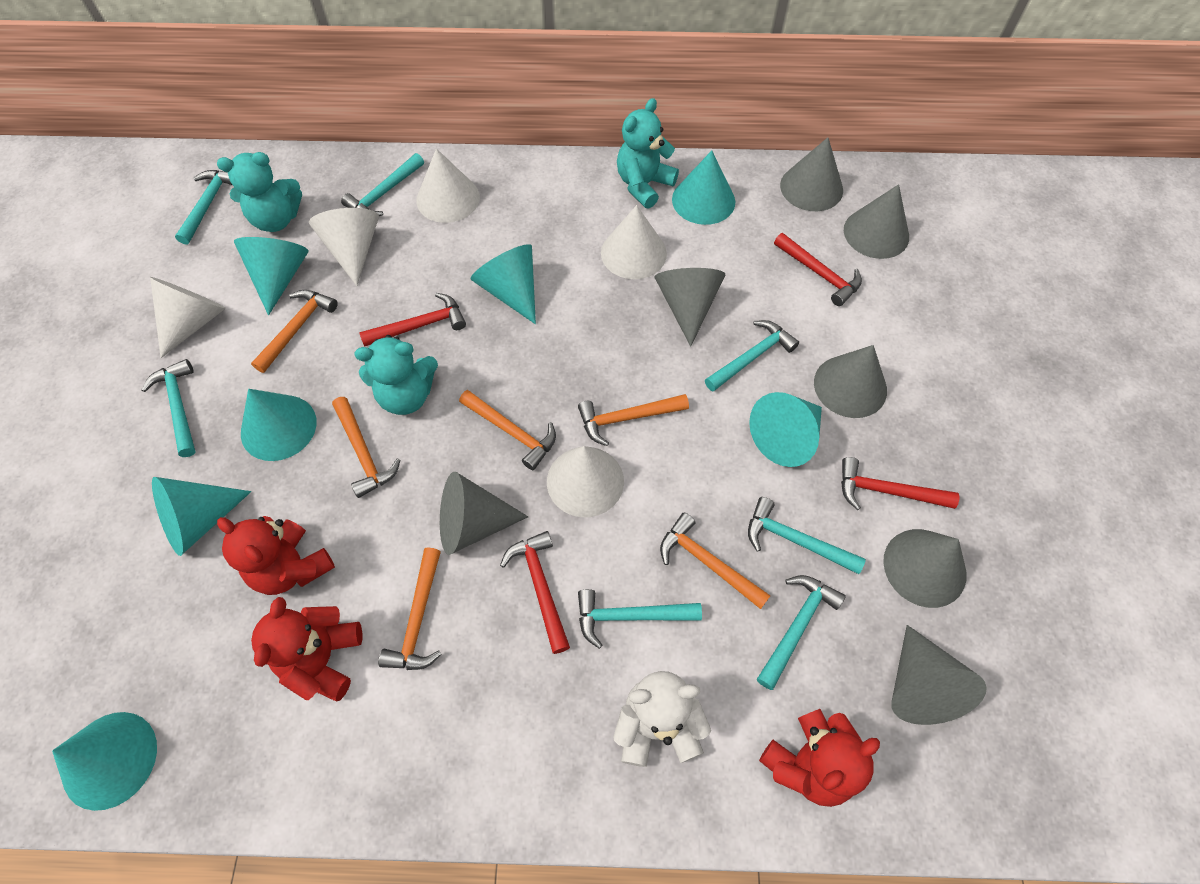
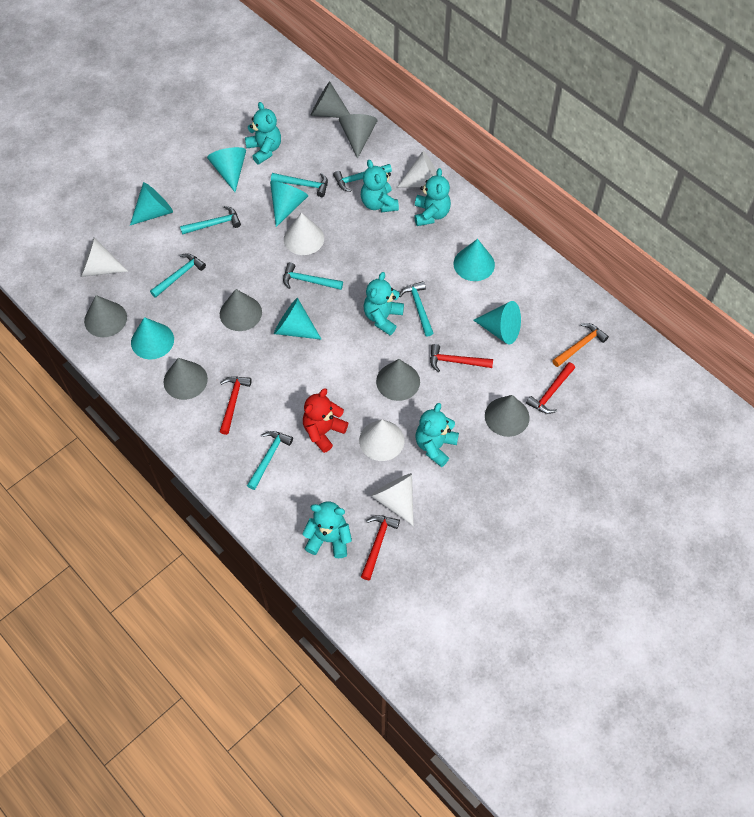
orange hammer: [251,290,338,373] [332,397,401,498] [378,547,442,670] [459,390,556,470] [578,394,689,446] [660,513,770,609] = 6 -> [552,323,609,367] = 1
red teddy bear: [217,516,335,595] [251,597,362,702] [759,709,880,807] = 3 -> [303,388,348,453] = 1
turquoise teddy bear: [217,152,302,232] [354,335,438,415] [617,98,679,208] = 3 -> [245,102,281,164] [302,502,352,558] [361,160,399,212] [364,272,404,335] [414,168,451,226] [416,403,459,467] = 6
white teddy bear: [613,671,711,767] = 1 -> none = 0

